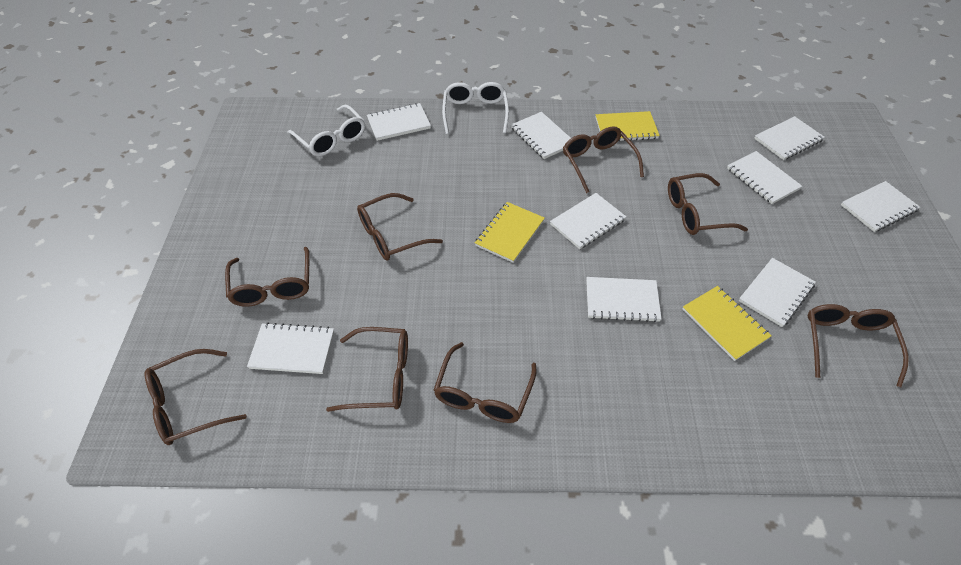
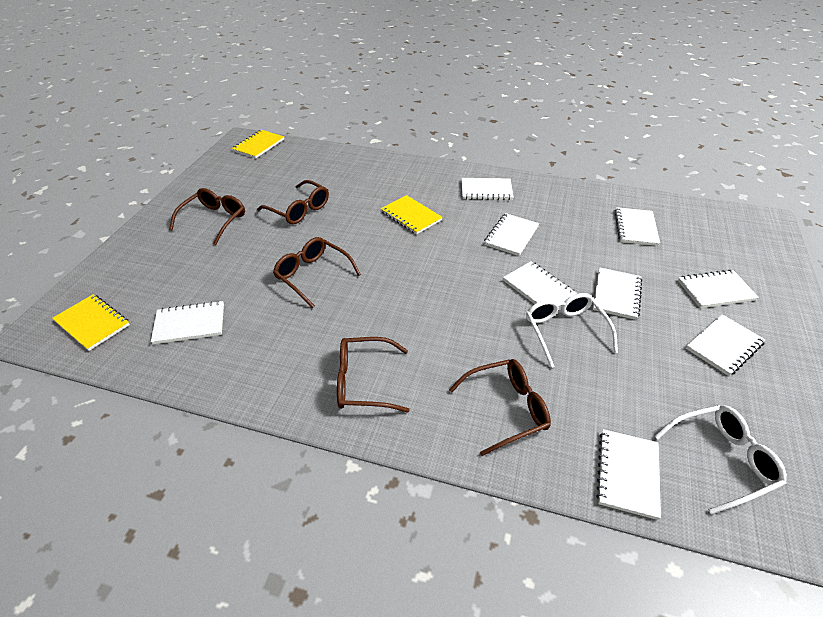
brown glasses: [145,349,247,445] [225,247,309,307] [326,327,408,412] [357,193,443,261] [434,342,537,423] [563,126,644,193] [668,173,748,235] [808,304,909,387] = 8 -> [169,188,245,245] [257,180,329,224] [273,237,361,308] [337,337,410,413] [449,359,551,456] = 5

